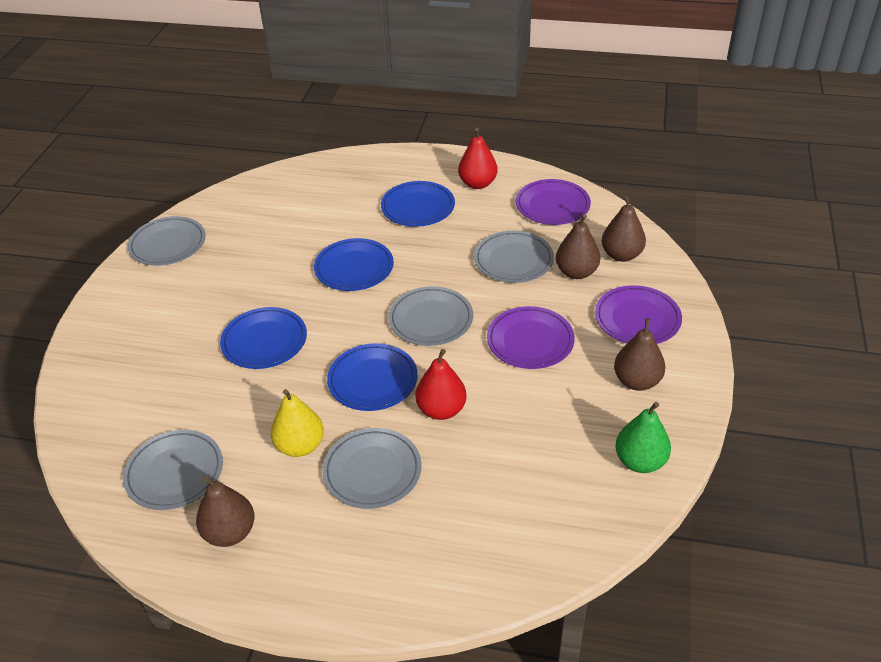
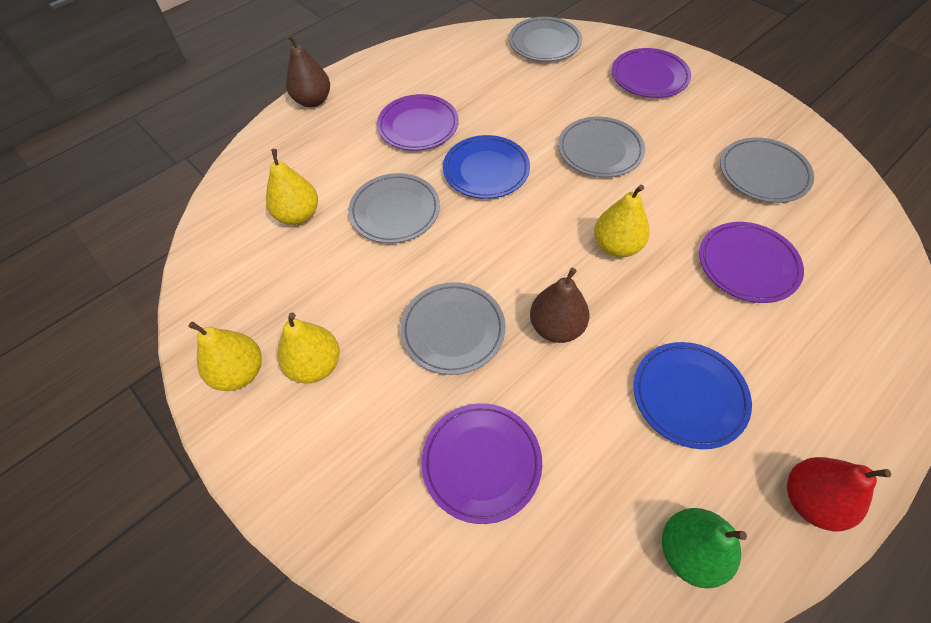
blue plate: [220,307,307,369] [314,238,394,291] [327,343,418,411] [381,181,455,227] = 4 -> [443,135,530,199] [633,342,752,449] = 2
brown pear: [196,476,255,547] [556,214,600,279] [602,195,646,262] [614,318,665,391] = 4 -> [286,34,330,107] [530,268,589,343] = 2
purple plate: [487,306,575,369] [516,179,591,225] [595,285,682,344] = 3 -> [377,94,459,151] [421,403,542,524] [612,48,691,98] [699,222,804,303] = 4
red pear: [415,349,467,420] [458,128,498,189] = 2 -> [787,457,891,532] = 1
yellow pear: [271,389,324,457] = 1 -> [188,322,262,391] [266,149,318,225] [277,313,340,383] [594,185,650,258] = 4

